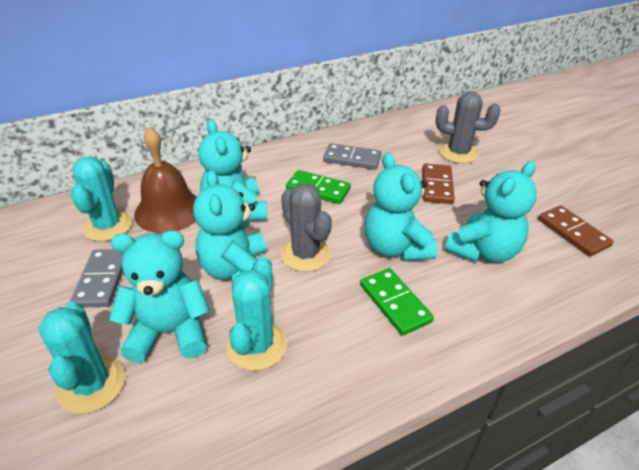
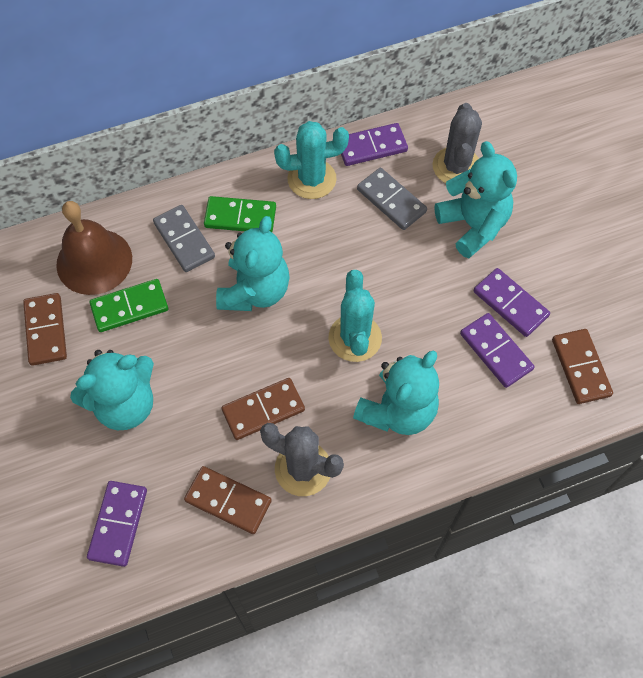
brown domino: [422,163,455,204] [538,206,614,256] = 2 -> [23,293,67,366] [184,466,272,534] [221,378,305,440] [552,329,613,404] = 4
purple domino: none = 0 -> [87,481,147,567] [341,123,408,166] [460,313,534,388] [474,268,550,337] = 4
turquoise cactus: [38,302,125,414] [71,156,132,241] [226,256,287,371] = 3 -> [274,121,349,199] [328,270,382,362] = 2
turquoise teddy bear: [109,230,210,363] [193,170,266,281] [198,119,267,221] [365,152,437,261] [445,161,537,263] = 5 -> [70,350,154,430] [216,216,290,311] [353,350,439,435] [435,141,517,258] = 4

